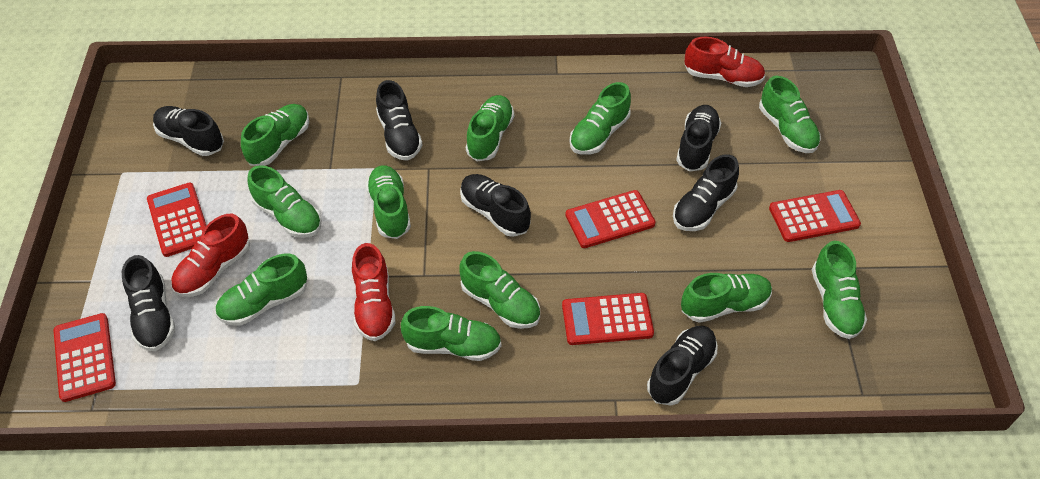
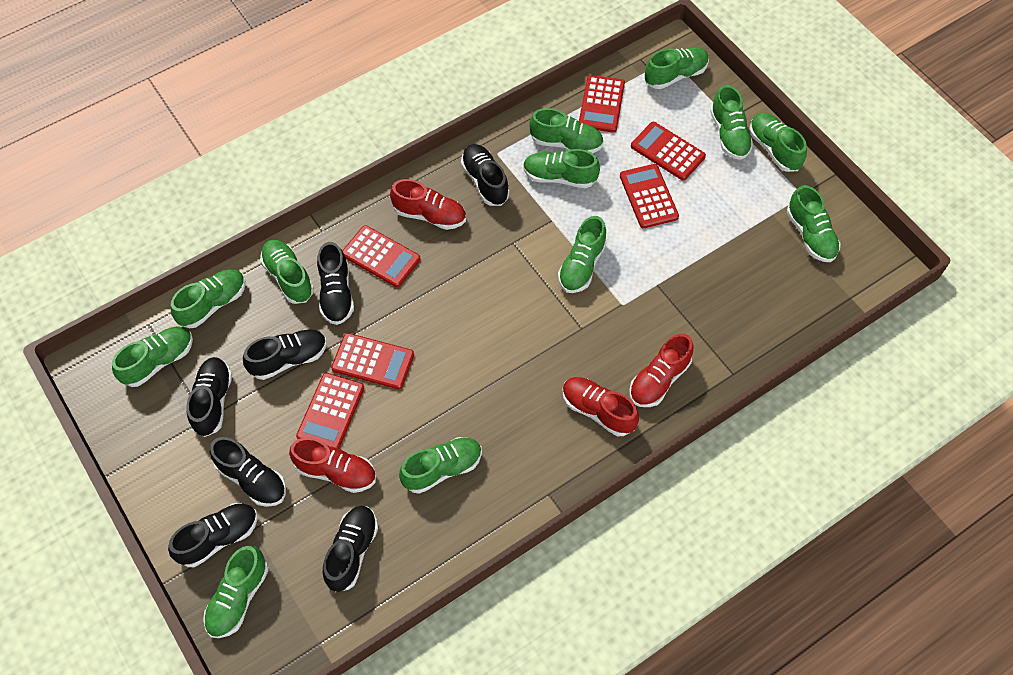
green shoe: [215,254,307,326] [241,104,309,166] [247,165,322,238] [366,165,411,239] [401,306,501,361] [459,251,540,329] [466,95,514,161] [570,82,631,155] [681,273,772,323] [759,76,821,153] [812,241,867,339] = 11 -> [112,326,193,387] [171,269,246,328] [203,546,268,638] [260,240,314,304] [399,437,482,494] [523,149,600,188] [529,108,604,153] [558,216,607,293] [645,47,709,89] [710,85,753,160] [749,113,807,172] [787,185,841,262] = 12
red calculator: [53,313,116,402] [147,183,207,257] [562,293,654,345] [565,190,655,248] [769,190,861,242] = 5 -> [296,373,364,449] [331,333,414,389] [342,225,420,287] [579,75,625,133] [620,164,679,228] [631,122,706,181] = 6
red shoe: [171,214,250,297] [352,243,395,341] [685,37,765,87] = 3 -> [289,438,376,493] [390,179,466,230] [563,377,639,436] [629,334,693,407] = 4

